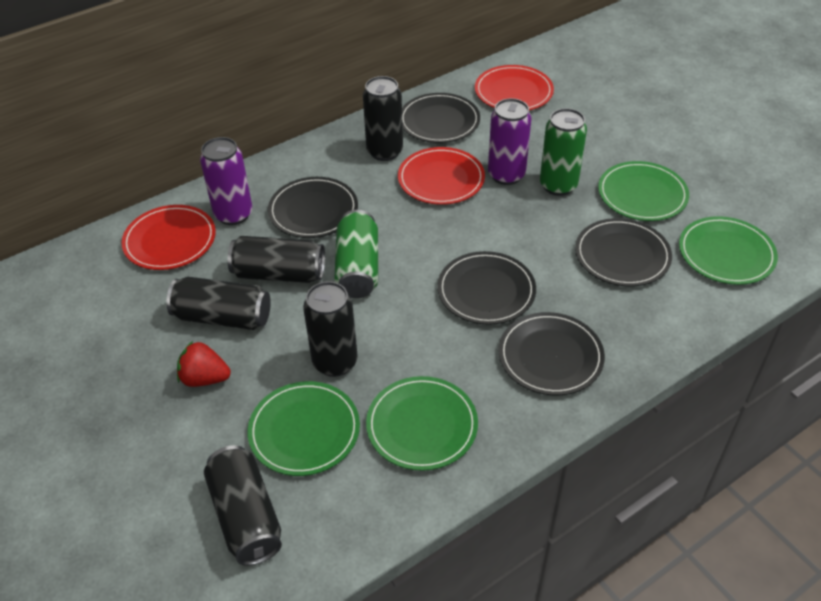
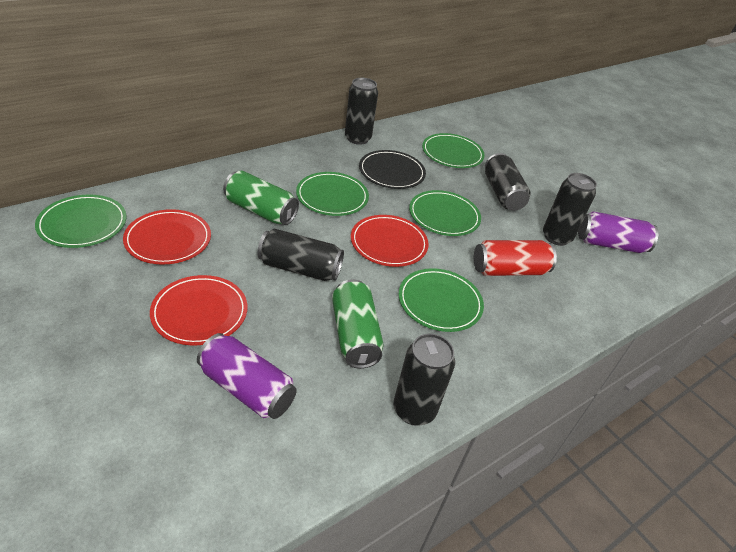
black plate: [268,177,358,238] [402,93,480,143] [437,251,536,325] [498,312,605,395] [575,218,672,286] = 5 -> [359,150,426,189] = 1
green plate: [247,381,360,476] [366,376,478,471] [598,161,689,221] [679,216,778,285] = 4 -> [35,194,126,248] [296,172,369,216] [399,268,484,332] [409,190,481,236] [422,133,485,168] = 5
red can: none = 0 -> [474,240,557,276] = 1
red strawberry: [177,341,231,387] = 1 -> none = 0

